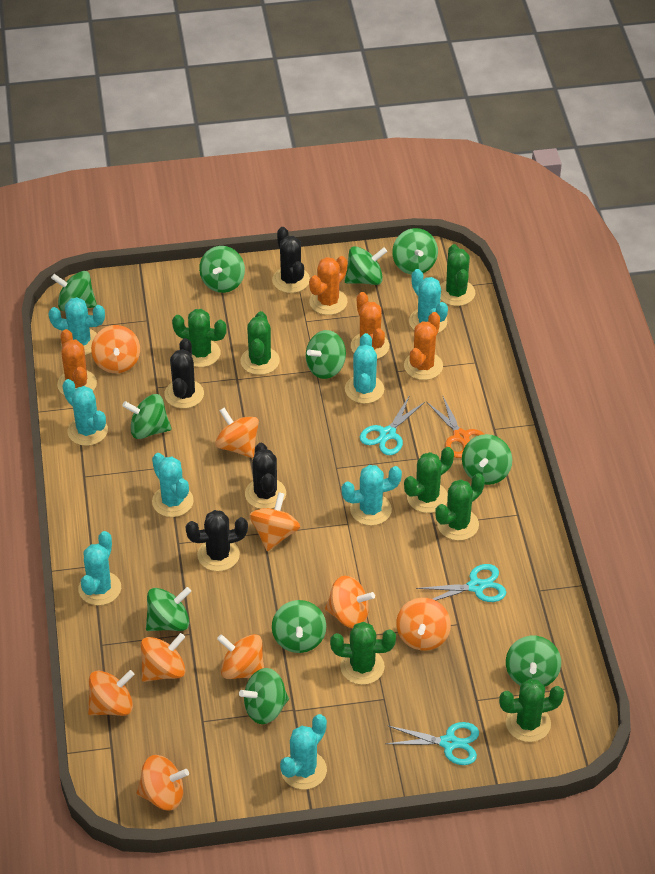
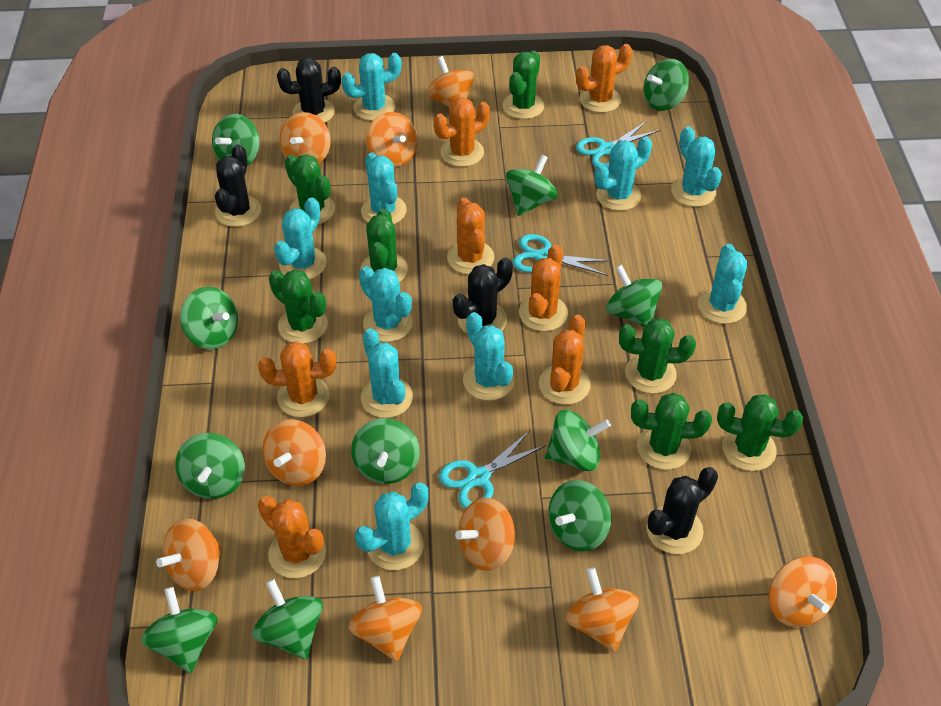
orange cactus: [57,329,97,396] [309,256,348,315] [351,292,389,359] [404,312,443,380] = 4 -> [258,341,336,417] [258,496,326,578] [434,98,490,167] [447,197,494,274] [519,245,568,331] [539,315,591,405] [576,44,632,113] = 7
orange scissors: [427,396,484,458] = 1 -> none = 0
turquoise cactus: [48,297,105,355] [62,379,108,446] [78,531,121,605] [152,453,194,517] [280,714,327,790] [341,465,402,526] [345,333,384,404] [409,269,448,334] = 8 -> [274,198,327,280] [341,53,402,121] [355,482,428,570] [359,266,413,342] [361,152,407,224] [361,328,413,418] [463,312,515,401] [595,136,652,211] [671,127,722,207] [698,244,748,324] = 10

